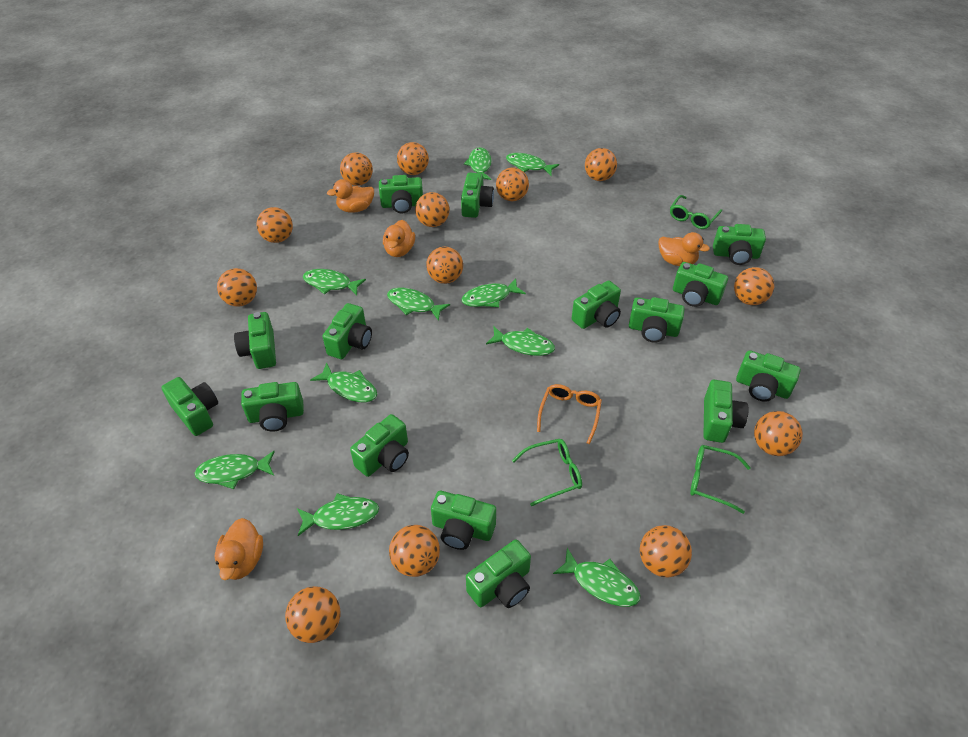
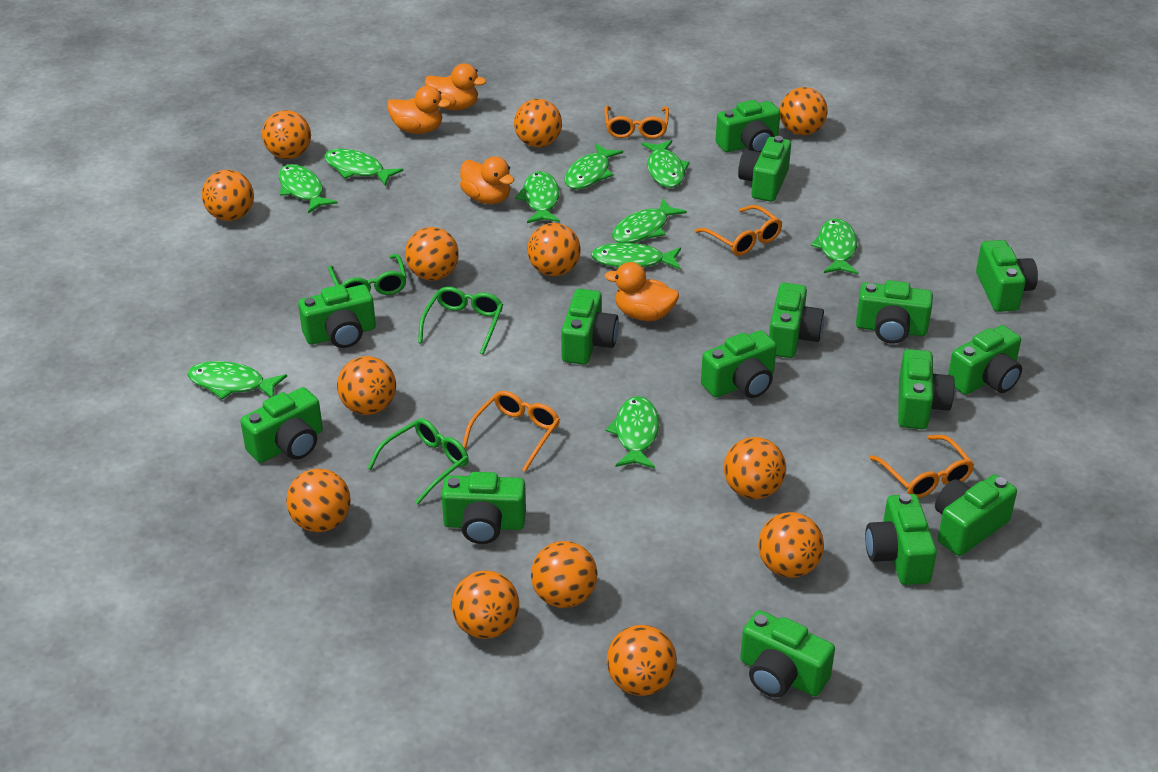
orange glasses: [537,384,602,445] = 1 -> [462,391,560,472] [604,106,669,139] [695,205,782,256] [869,435,974,498] = 4

